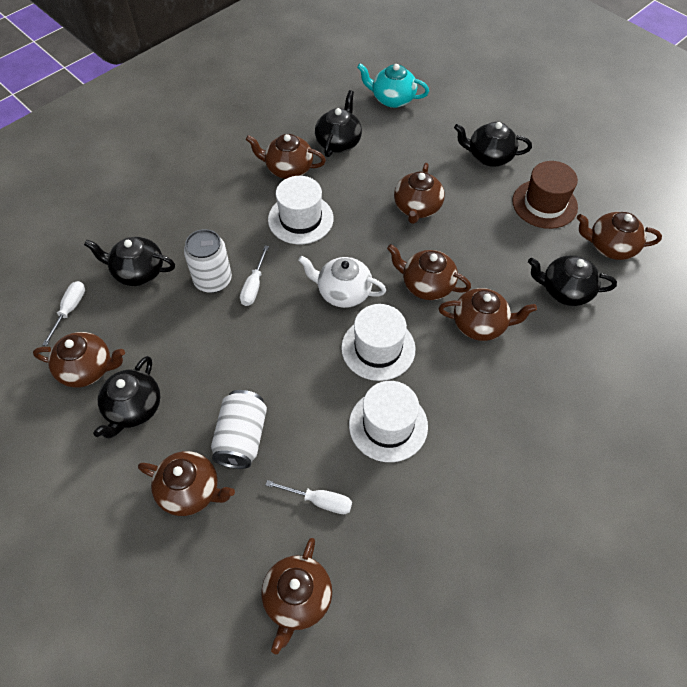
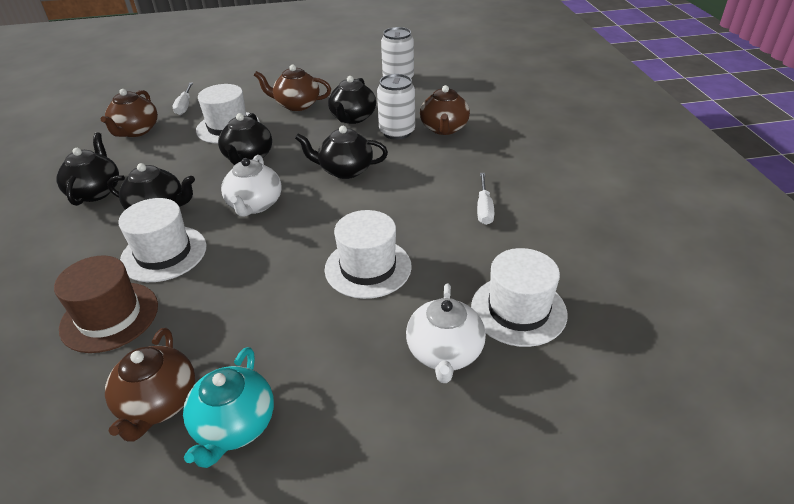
brown teapot: [33,332,125,388] [138,451,235,516] [246,134,326,179] [262,538,332,654] [387,244,471,300] [394,163,445,224] [439,288,537,341] [577,212,662,260] = 8 -> [101,89,158,137] [105,328,195,442] [254,65,331,111] [420,85,470,135] = 4
white hat: [268,176,334,244] [341,304,416,381] [349,381,428,462] = 3 -> [118,198,206,282] [196,84,260,144] [325,210,412,299] [471,248,568,347] = 4
white screwdriver: [42,281,85,346] [240,245,269,306] [266,480,352,514] = 3 -> [173,83,193,115] [477,173,494,225] = 2
white teapot: [298,256,386,308] = 1 -> [221,155,282,217] [406,284,486,383] = 2

